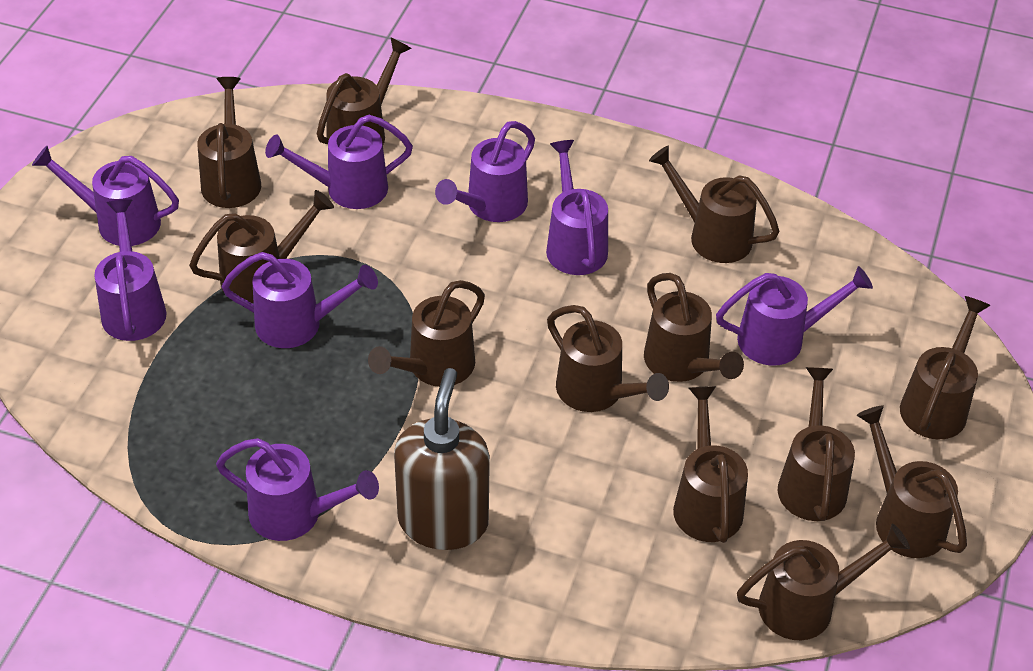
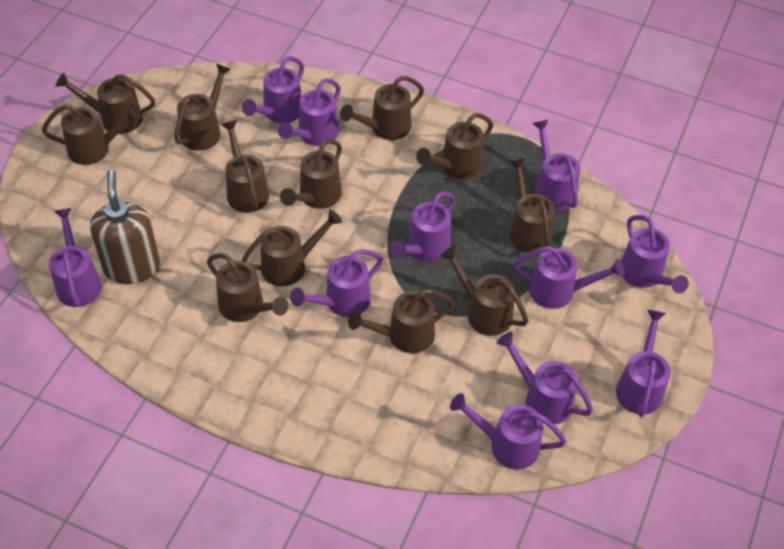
purple watering can: [32,146,179,246] [94,199,167,341] [216,438,379,541] [222,252,378,348] [265,115,413,209] [435,121,535,222] [546,140,608,275] [716,266,873,366] = 8 -> [49,208,102,307] [242,56,304,123] [278,78,341,146] [290,249,383,317] [389,191,455,261] [450,393,566,470] [497,332,593,424] [513,246,625,309] [533,119,581,211] [616,310,671,417] [621,215,689,293] = 11

